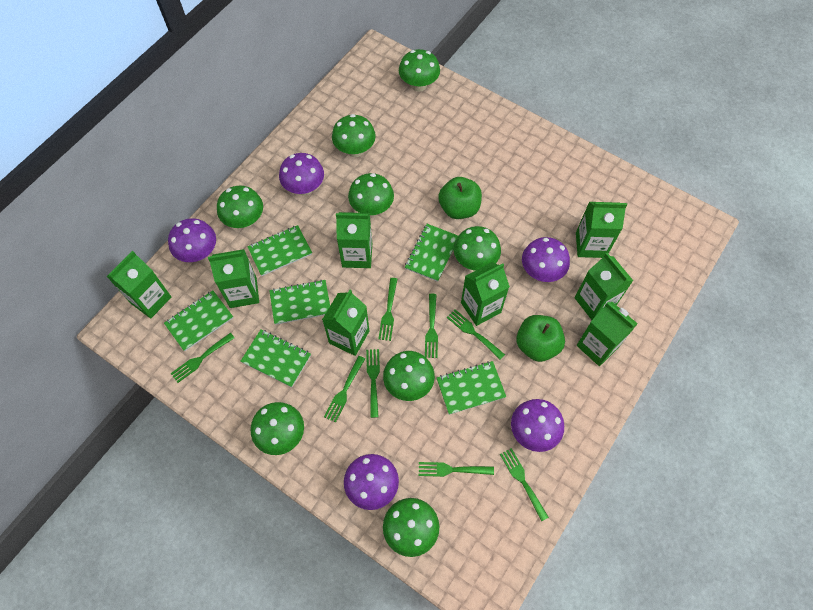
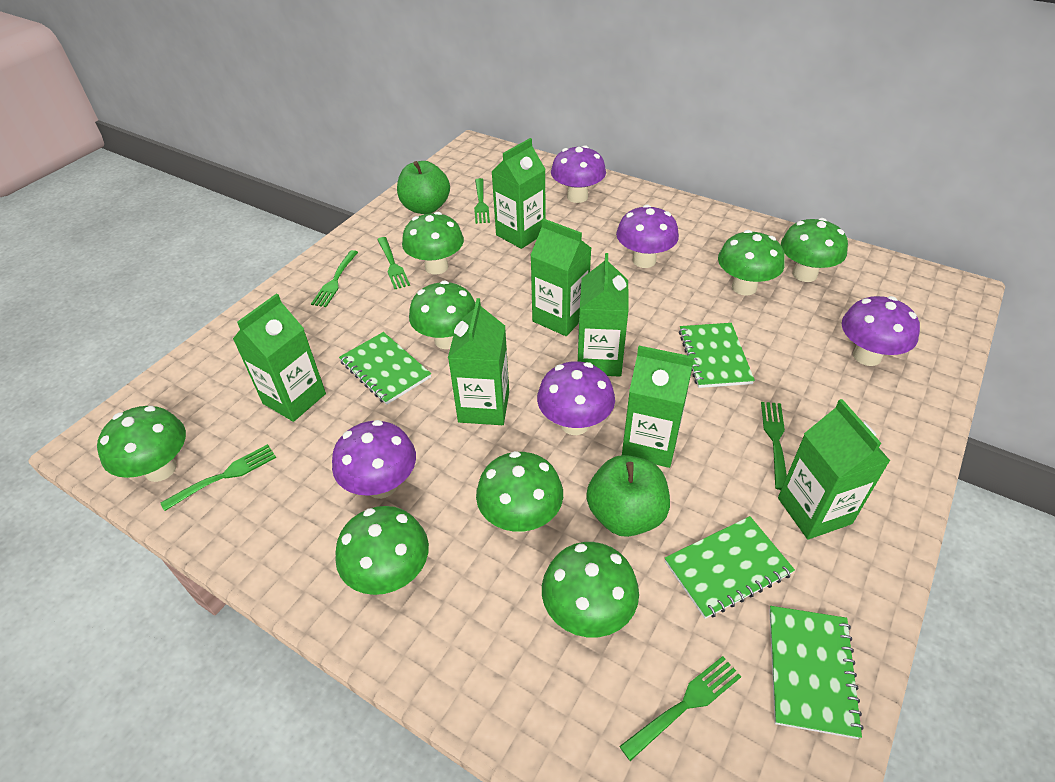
green carton: [107,251,171,318] [208,249,259,308] [322,290,369,356] [336,212,372,268] [461,262,510,326] [575,253,633,320] [576,202,627,258] [577,302,638,366] = 8 -> [233,293,326,422] [448,298,509,425] [491,138,546,249] [530,218,591,336] [578,253,629,377] [622,346,694,468] [778,399,890,539] = 7
green fork: [171,333,235,383] [324,356,365,423] [366,349,380,418] [378,278,397,341] [419,462,494,477] [425,294,438,358] [447,309,505,360] [500,448,549,522] = 8 -> [161,444,276,511] [311,250,358,307] [377,237,410,289] [474,178,490,224] [619,656,741,761] [761,402,787,490] = 6
green notebook: [164,290,233,351] [240,329,311,387] [247,225,312,276] [269,280,330,325] [405,224,458,282] [437,361,506,415] = 6 -> [339,332,431,405] [665,516,795,619] [679,323,755,388] [769,606,863,739] = 4

